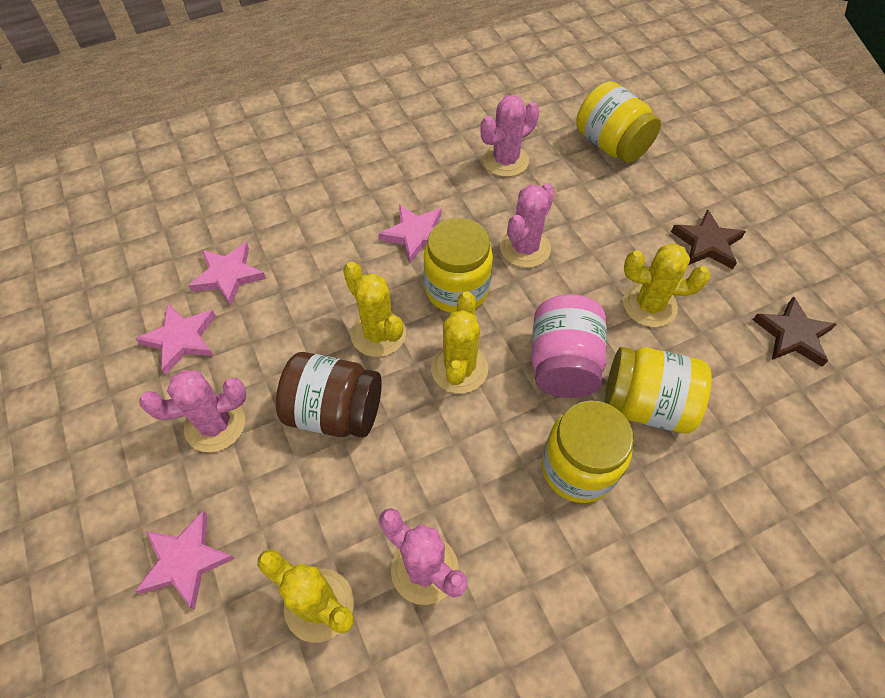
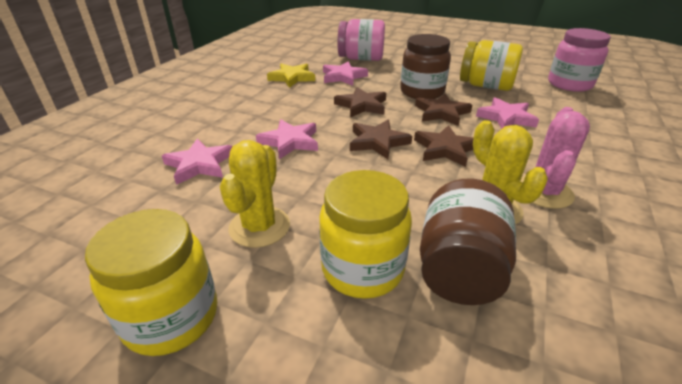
brown jar: [276,352,382,438] = 1 -> [400,34,451,99] [420,179,516,305] = 2
brown star: [671,209,746,269] [753,296,837,367] = 2 -> [334,87,386,117] [350,120,412,159] [414,125,474,167] [415,93,472,126] = 4
pink cactus: [139,370,246,452] [379,508,467,605] [480,95,539,177] [500,183,555,268] = 4 -> [521,107,590,209] = 1
pink jar: [532,294,607,398] = 1 -> [338,19,385,61] [548,28,611,92] = 2
yellow cactus: [257,549,354,643] [343,262,406,357] [431,291,488,394] [623,243,710,327] = 4 -> [220,140,290,248] [473,120,548,225] = 2
yellow jar: [424,218,493,313] [542,400,634,503] [576,81,661,163] [604,347,712,434] = 4 -> [85,209,217,356] [319,170,412,299] [460,40,523,91] = 3
yellow star: none = 0 -> [267,63,315,88] = 1

